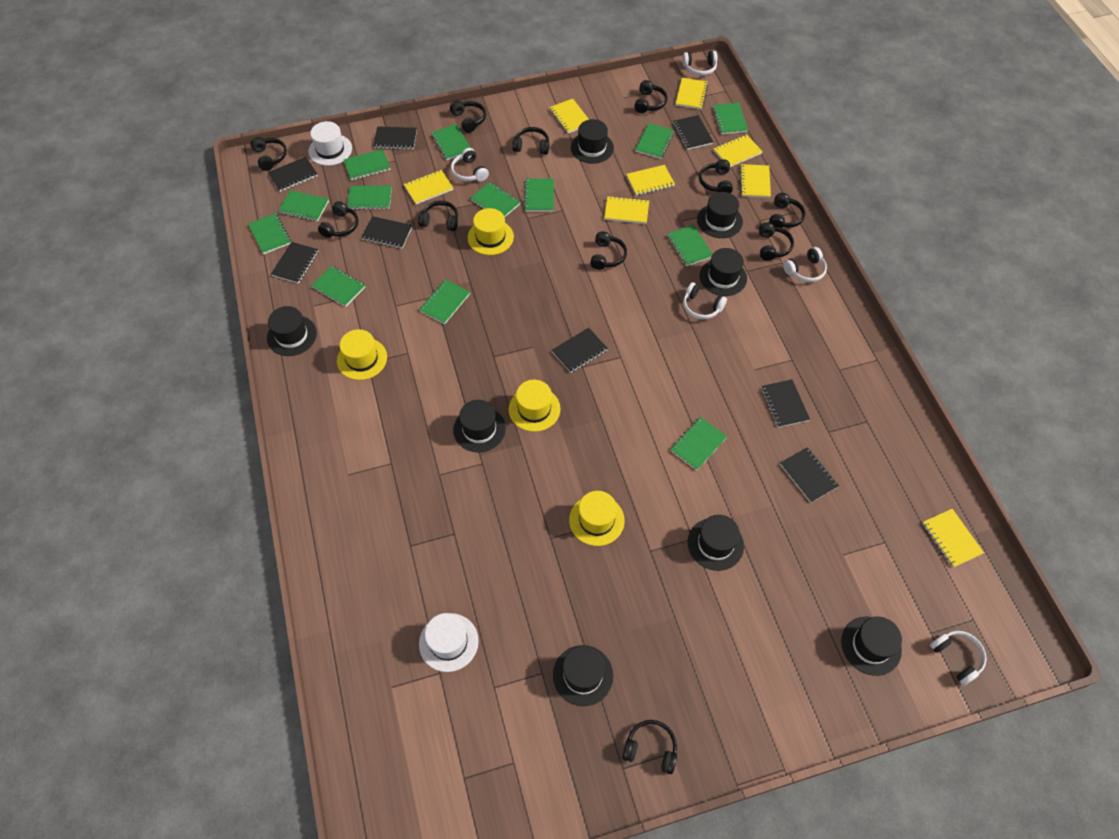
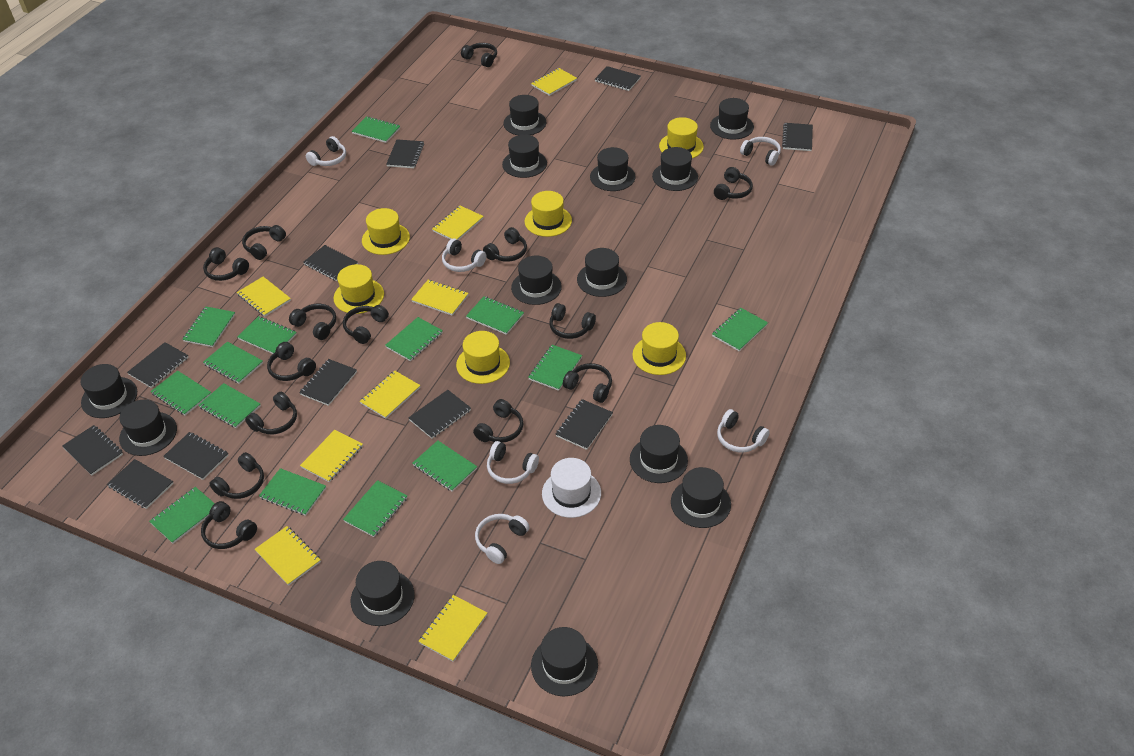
black hat: [267,306,317,356] [453,400,506,452] [553,645,613,706] [571,119,614,164] [688,515,744,571] [697,192,743,238] [700,248,747,296] [841,617,902,676] = 8 -> [81,364,137,418] [119,400,177,456] [350,561,415,626] [502,135,547,178] [503,95,547,135] [511,256,562,305] [531,627,598,696] [577,248,627,297] [590,147,636,191] [630,425,688,483] [652,147,698,191] [671,467,731,528] [710,98,754,140] = 13
black headphones: [250,137,287,171] [318,201,358,238] [418,201,458,231] [450,101,486,133] [512,127,549,155] [590,231,627,270] [622,720,677,774] [634,80,668,113] [699,159,733,193] [759,222,794,261] [769,193,805,228] = 11 -> [201,501,257,549] [203,247,249,281] [209,452,264,499] [242,225,286,260] [245,392,297,434] [267,342,316,381] [289,303,336,340] [343,305,389,344] [461,43,497,67] [473,399,523,443] [483,227,527,262] [549,303,596,339] [563,363,612,403] [714,167,753,200] = 14
black notebook: [268,157,318,192] [271,242,319,284] [361,216,412,248] [373,126,417,150] [552,328,608,373] [673,115,713,150] [762,379,810,428] [780,447,839,503] = 8 -> [62,425,123,475] [107,459,174,509] [127,342,189,388] [163,432,229,480] [299,359,357,406] [303,245,358,281] [386,139,424,168] [408,390,471,439] [556,399,613,450] [595,66,641,91] [782,123,813,151] = 11
green notebook: [248,213,291,254] [278,190,329,221] [311,266,365,307] [343,149,390,180] [347,186,392,210] [419,279,470,324] [431,124,471,160] [470,182,521,217] [524,178,554,212] [635,123,674,159] [667,225,712,266] [670,417,727,470] [712,103,748,134] = 13 -> [149,487,215,544] [151,371,211,415] [182,307,235,347] [198,383,261,428] [203,342,263,384] [237,316,297,354] [259,468,326,516] [343,480,408,537] [351,116,400,143] [385,317,443,361] [413,440,477,492] [466,296,524,335] [528,345,582,391] [712,308,768,351] = 14
white hat: [309,121,352,166] [419,613,479,672] = 2 -> [542,458,601,518] = 1
white headphones: [451,148,489,182] [682,51,717,76] [683,282,727,319] [783,247,827,282] [930,631,987,686] = 5 -> [306,136,346,166] [442,238,486,272] [475,514,530,564] [487,441,539,484] [717,409,770,452] [740,137,781,166] = 6
yellow hat: [337,329,387,380] [468,208,514,255] [509,380,560,432] [569,491,625,546] = 4 -> [334,264,384,314] [362,208,410,255] [456,331,510,384] [525,191,572,237] [632,322,686,375] [659,117,704,158] = 6

